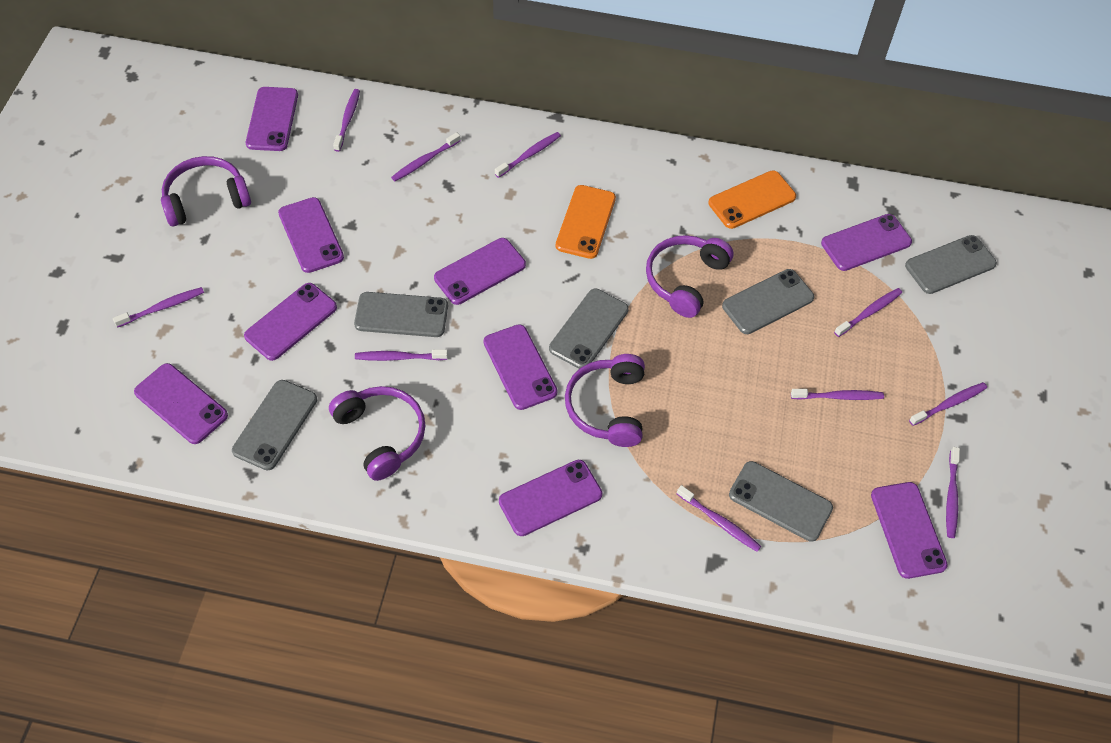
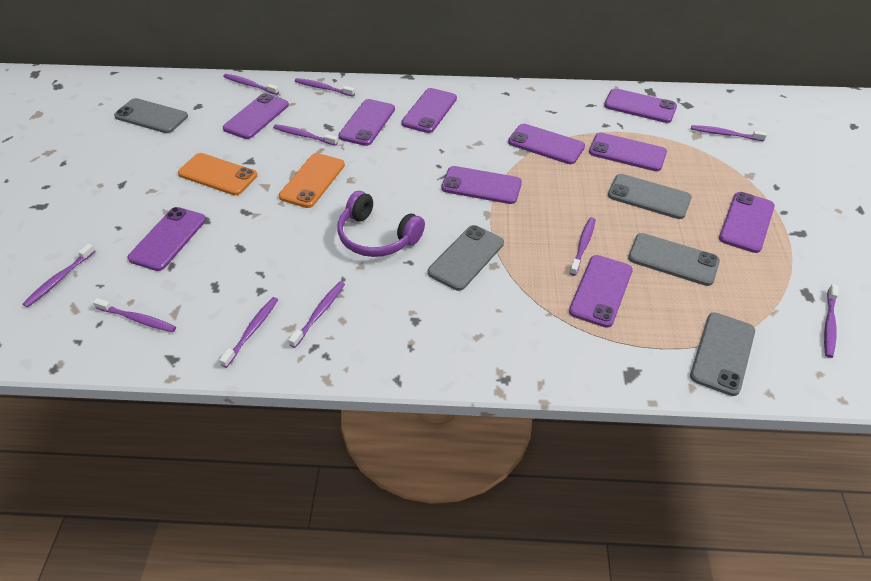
grey phone: [232,380,317,470] [354,292,448,337] [549,289,629,369] [722,269,814,334] [729,461,833,542] [905,235,997,294] = 6 -> [114,98,188,133] [428,225,504,291] [608,174,692,219] [628,233,720,286] [690,312,755,396] = 5
purple headphones: [161,156,251,227] [329,386,426,481] [565,354,645,447] [646,235,734,318] = 4 -> [338,191,425,257] = 1
purple phone: [134,363,228,444] [244,283,337,361] [246,87,298,151] [278,197,344,273] [434,238,526,305] [483,324,558,410] [499,460,602,536] [821,214,912,271] [871,482,948,579] = 9 -> [127,207,206,271] [223,93,289,139] [338,99,395,146] [401,88,457,133] [442,166,522,204] [508,124,585,164] [569,255,633,328] [589,133,667,171] [604,88,677,123] [719,192,775,253] = 10

